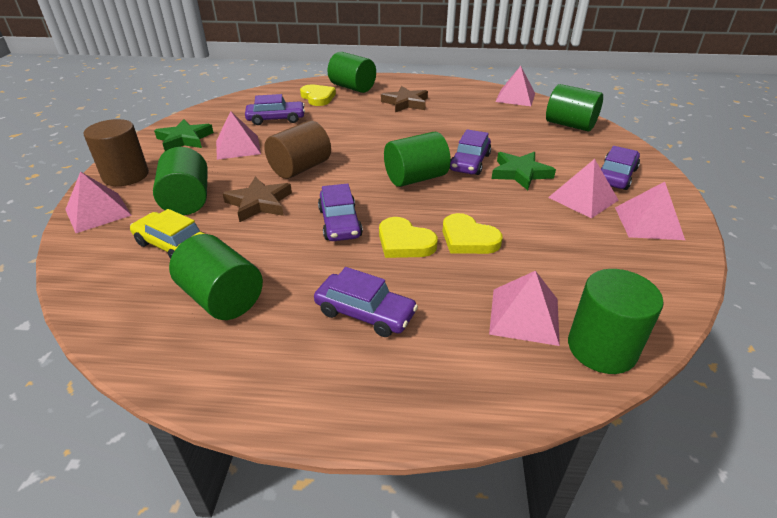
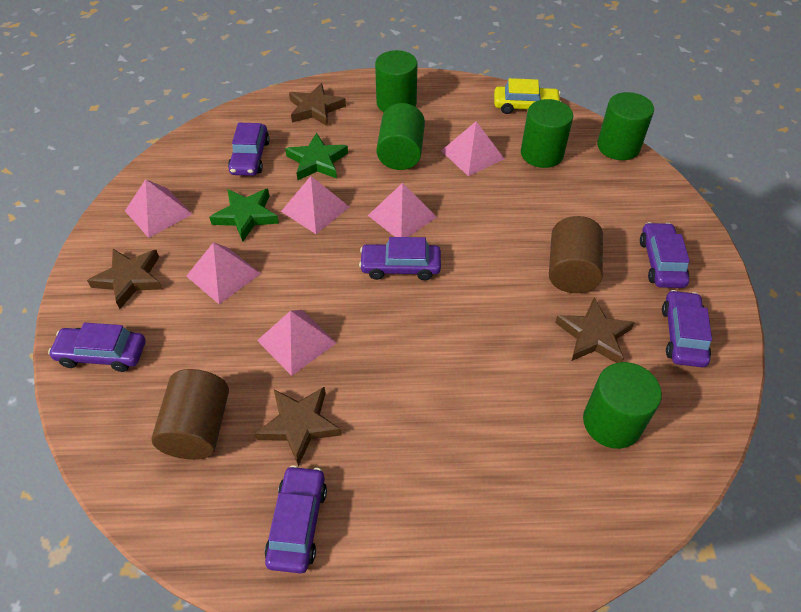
brown star: [222,177,292,222] [381,86,428,112] = 2 -> [87,249,163,309] [255,386,341,466] [289,83,346,126] [555,298,635,363] = 4
green cylinder: [153,147,208,215] [169,234,263,320] [327,52,376,93] [384,132,451,187] [546,84,603,132] [568,269,664,374] = 6 -> [375,50,418,112] [376,103,425,170] [521,99,573,168] [583,362,662,449] [597,92,654,160] = 5
purple car: [245,94,305,125] [314,267,418,337] [318,183,363,241] [450,129,491,175] [601,146,640,190] = 5 -> [48,323,146,372] [228,123,270,176] [265,465,327,573] [359,237,441,280] [640,222,690,288] [662,290,712,367] = 6
yellow heart: [300,84,336,106] [379,217,438,258] [442,213,503,254] = 3 -> none = 0

